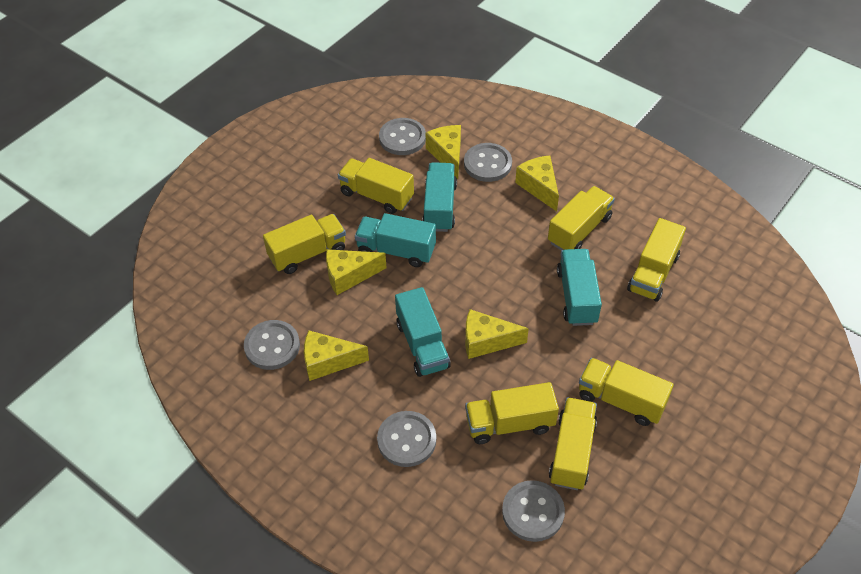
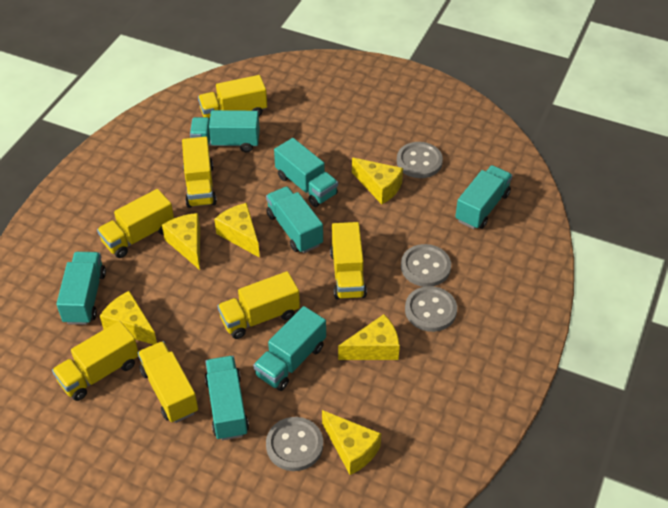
grey button: [244,320,300,370] [377,411,436,467] [379,118,426,155] [464,143,512,182] [502,480,565,542] = 5 -> [266,417,323,471] [397,142,443,178] [401,244,451,287] [405,286,457,332] = 4
turquoise truck: [355,213,436,267] [395,287,451,377] [422,162,457,232] [557,249,602,326] = 4 -> [56,252,106,325] [190,110,260,152] [205,356,249,440] [253,306,326,391] [266,186,323,253] [274,138,338,207] [455,165,513,229] = 7
yellow cheese: [304,330,369,381] [326,249,387,295] [426,125,461,179] [465,309,529,359] [515,155,559,212] = 5 -> [100,291,157,345] [162,213,200,270] [214,203,260,258] [322,410,381,475] [338,314,400,360] [352,158,403,204] = 6

